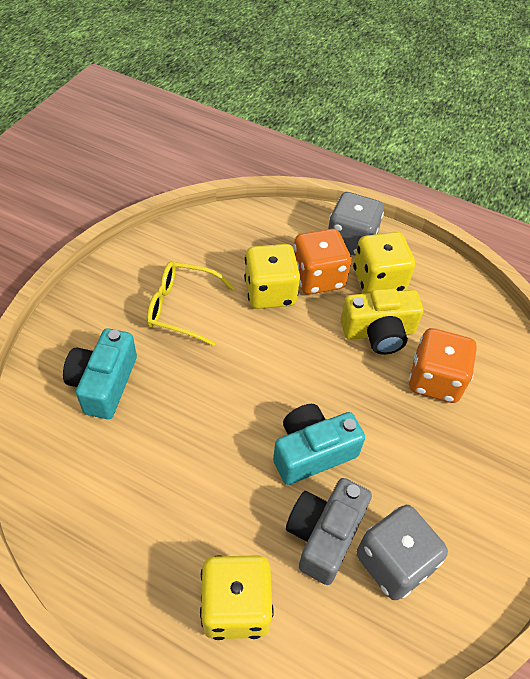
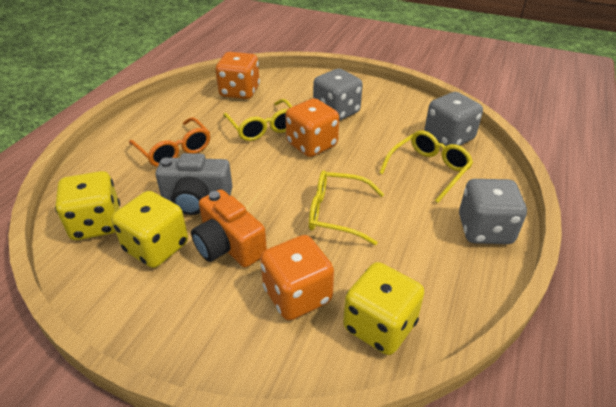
grey dice: [328,192,384,256] [357,505,448,600] = 2 -> [313,69,363,121] [425,92,483,146] [459,179,527,244] = 3
orange camera: none = 0 -> [191,189,267,268] = 1
orange dice: [294,229,351,295] [409,328,477,403] = 2 -> [215,52,260,99] [260,235,334,320] [286,98,339,157] = 3
orange glasses: none = 0 -> [129,117,210,167] = 1
turquoise camera: [63,328,137,419] [273,404,365,485] = 2 -> none = 0
yellow camera: [341,288,423,355] = 1 -> none = 0
yellow glasses: [147,261,235,346] = 1 -> [223,99,292,141] [309,171,384,245] [379,131,473,203] = 3

